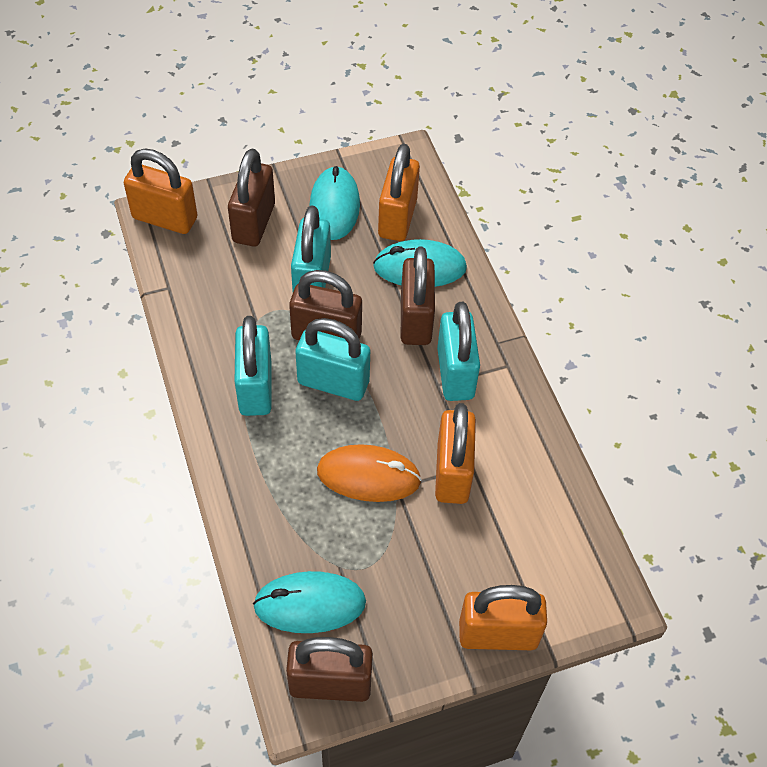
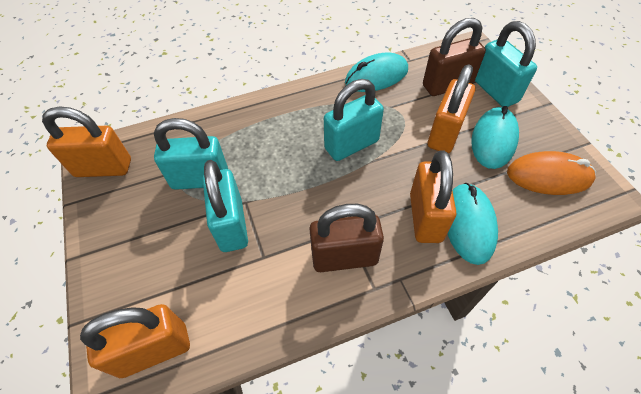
brown padlock: [228,148,275,247] [286,637,373,702] [289,270,362,340] [401,247,435,345] = 4 -> [309,204,384,272] [423,18,486,96] = 2

